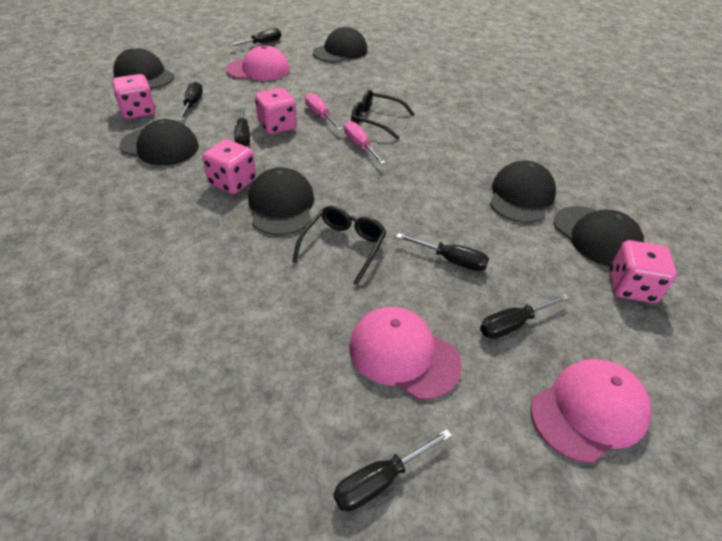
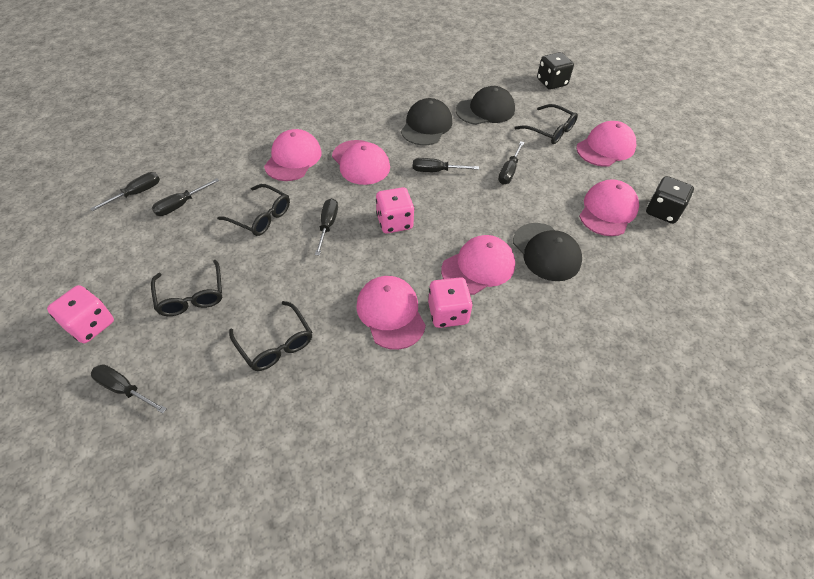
black cap: [113,48,174,89] [120,119,199,165] [248,167,314,235] [313,27,368,62] [490,161,556,223] [554,206,644,267] = 6 -> [401,98,452,145] [456,86,515,125] [513,223,582,281] = 3
black dice: none = 0 -> [537,52,574,90] [646,176,694,224] = 2
black glasses: [292,206,387,285] [351,90,415,140] = 2 -> [151,260,222,316] [217,184,290,236] [229,301,312,371] [515,104,578,144] = 4
pink cap: [226,45,290,81] [349,307,462,400] [531,359,651,463] = 3 -> [264,129,321,181] [332,140,390,185] [356,276,426,350] [441,235,515,295] [576,121,636,167] [579,179,639,236] = 6
pink dice: [112,74,156,119] [203,139,256,194] [255,88,297,134] [610,240,677,303] = 4 -> [47,285,114,343] [376,187,414,233] [428,277,473,328] = 3
pink screwdriver: [305,93,343,130] [344,121,386,164] = 2 -> none = 0

